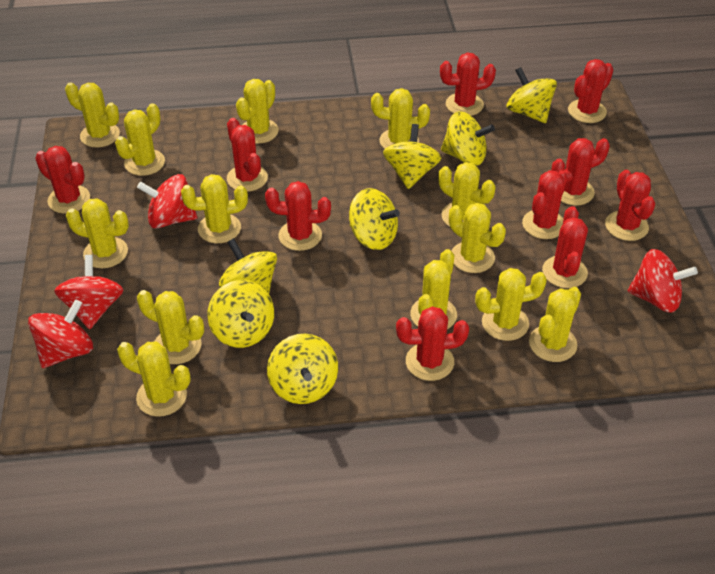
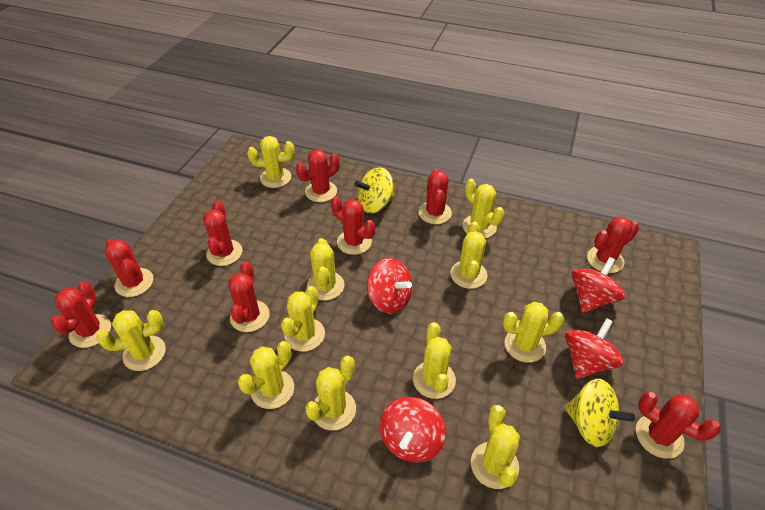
red cactus: [35,146,90,214] [227,118,268,192] [265,181,331,251] [396,307,469,381] [440,53,496,116] [522,170,567,239] [542,206,588,288] [551,138,610,205] [568,59,614,123] [605,170,655,241] = 10 -> [51,281,111,348] [105,239,153,297] [203,201,242,266] [228,261,270,332] [296,149,340,202] [331,196,375,255] [419,169,452,224] [587,217,639,273] [636,392,721,459] = 9
yellow cactus: [65,82,120,147] [66,198,129,268] [115,103,165,176] [117,342,191,417] [137,290,204,364] [181,174,248,243] [236,79,279,144] [371,88,430,149] [410,249,457,329] [439,162,495,227] [449,203,506,273] [475,268,547,341] [529,287,581,362] = 13 -> [96,310,166,371] [238,341,294,409] [247,136,295,188] [281,286,325,352] [305,356,356,430] [307,238,344,300] [413,322,456,399] [450,222,488,289] [462,179,505,238] [471,405,520,489] [503,302,564,363] = 11
yellow spinning top: [207,280,274,348] [219,238,277,294] [267,334,338,404] [349,188,400,250] [383,124,441,189] [441,111,495,166] [506,67,557,123] = 7 -> [355,167,394,213] [565,379,635,447] = 2

